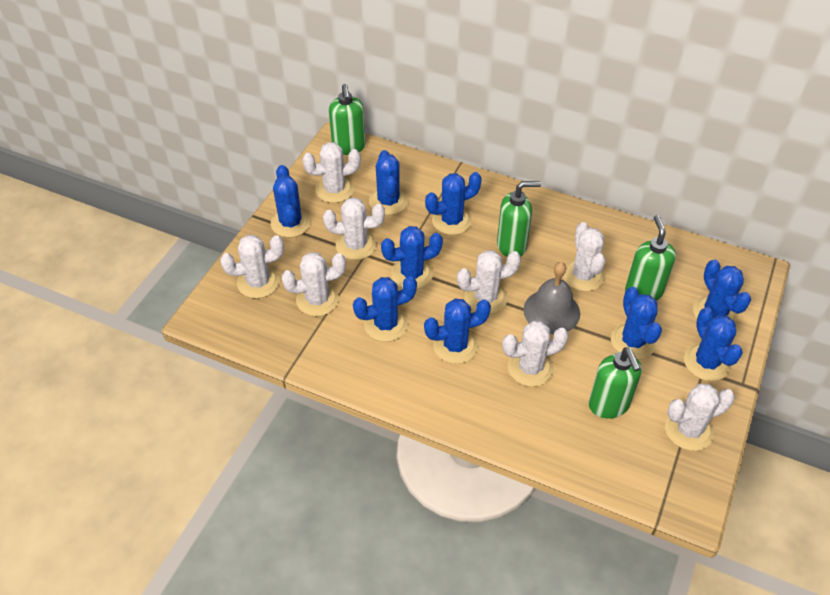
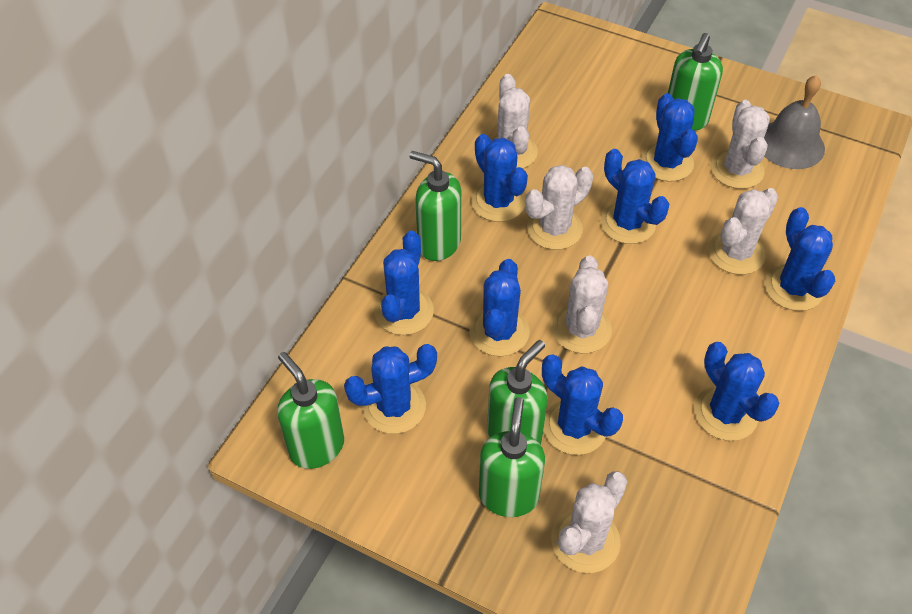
green soap dispenser: [329,84,366,155] [497,181,541,257] [589,347,642,419] [625,215,676,301] = 4 -> [277,352,344,469] [410,151,461,261] [479,397,545,517] [487,340,548,445] [668,33,723,131] = 5
white cactus: [220,235,284,298] [281,252,346,316] [302,142,361,203] [323,197,385,260] [457,250,521,314] [502,321,569,387] [563,222,606,291] [665,384,735,451] = 8 -> [491,74,538,168] [525,165,593,250] [551,471,628,573] [552,256,612,353] [708,188,778,275] [711,100,770,189] = 6

